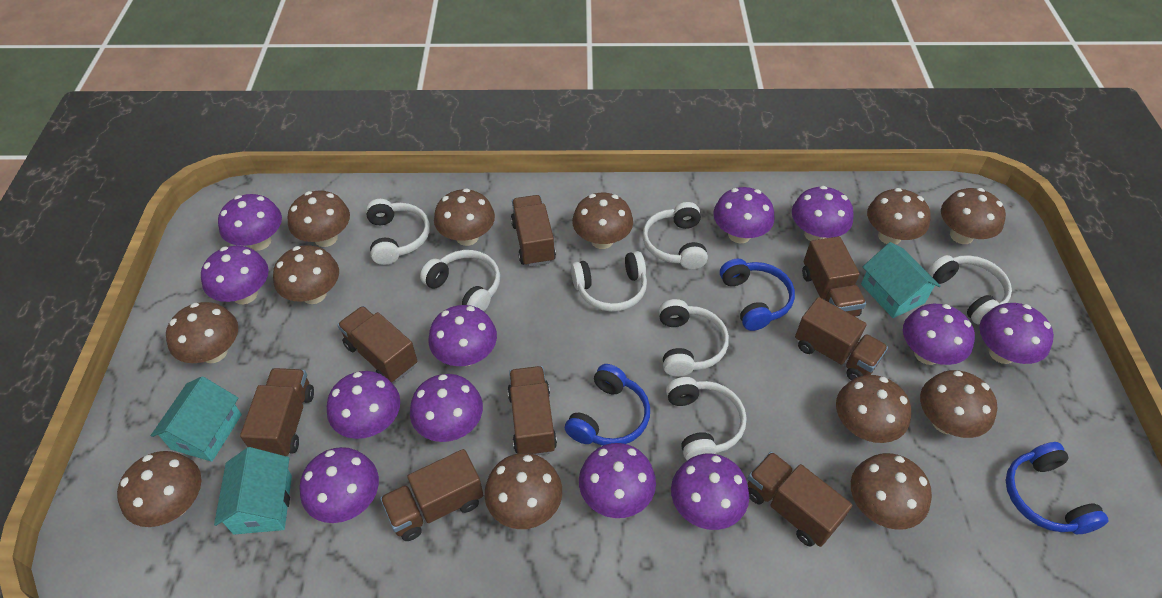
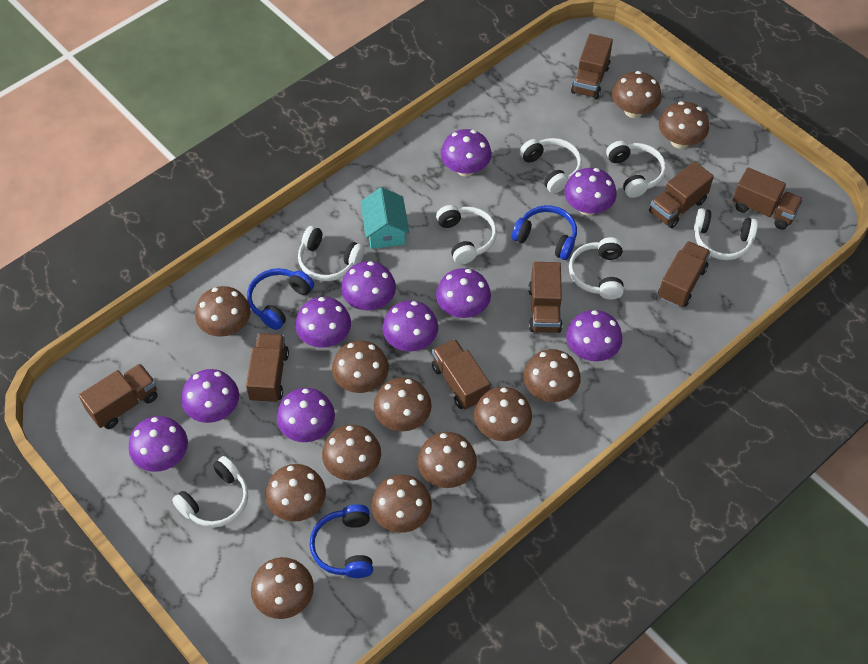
purple mushroom: [201,246,269,304] [218,194,282,251] [300,447,379,523] [327,371,400,439] [410,374,483,442] [428,305,497,366] [579,443,656,518] [671,454,749,530] [713,187,775,243] [792,186,854,241] [903,304,975,365] [979,303,1054,364] = 12 -> [129,416,188,472] [181,369,239,423] [277,388,335,442] [295,297,351,348] [341,261,396,311] [383,301,438,351] [436,268,491,318] [441,129,492,177] [564,168,617,216] [566,310,622,361] = 10
turquoise house: [151,376,242,462] [214,447,292,535] [861,242,941,318] = 3 -> [361,187,409,249] = 1

